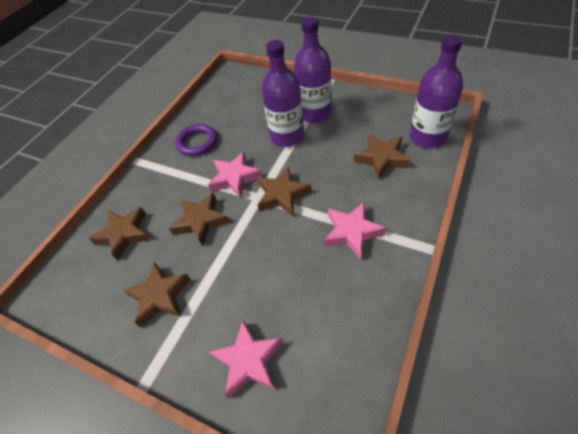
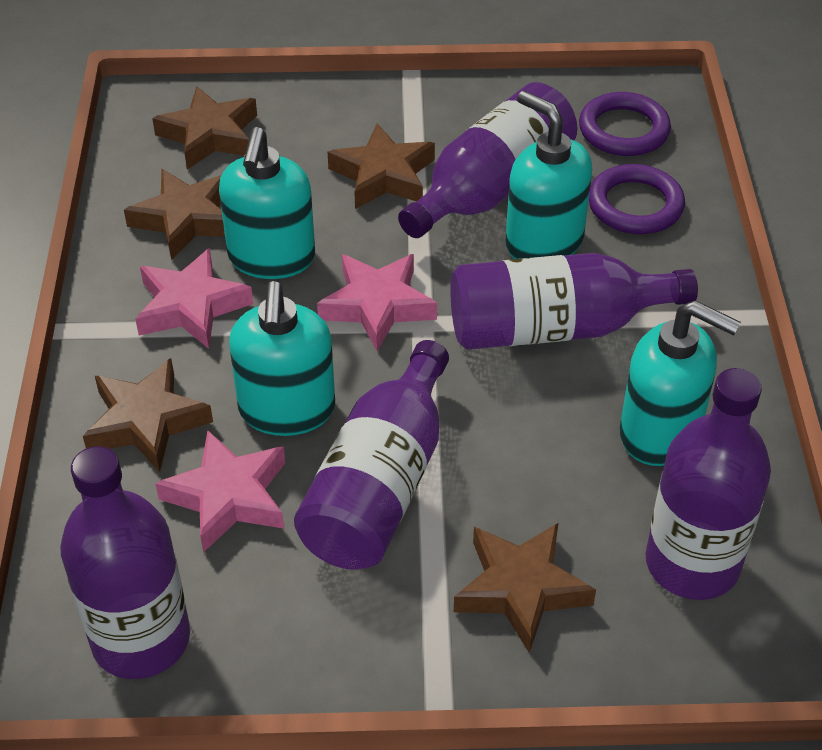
purple bottle: [261,40,304,147] [294,17,332,123] [410,34,463,149] = 3 -> [60,446,190,679] [294,340,449,570] [398,82,577,238] [450,253,698,350] [646,368,771,600] = 5
purple ring: [175,124,217,156] = 1 -> [579,92,671,156] [589,164,685,234] = 2
turquoise soap dispenser: none = 0 -> [219,127,315,279] [229,281,335,436] [505,91,592,259] [619,300,741,466] = 4

